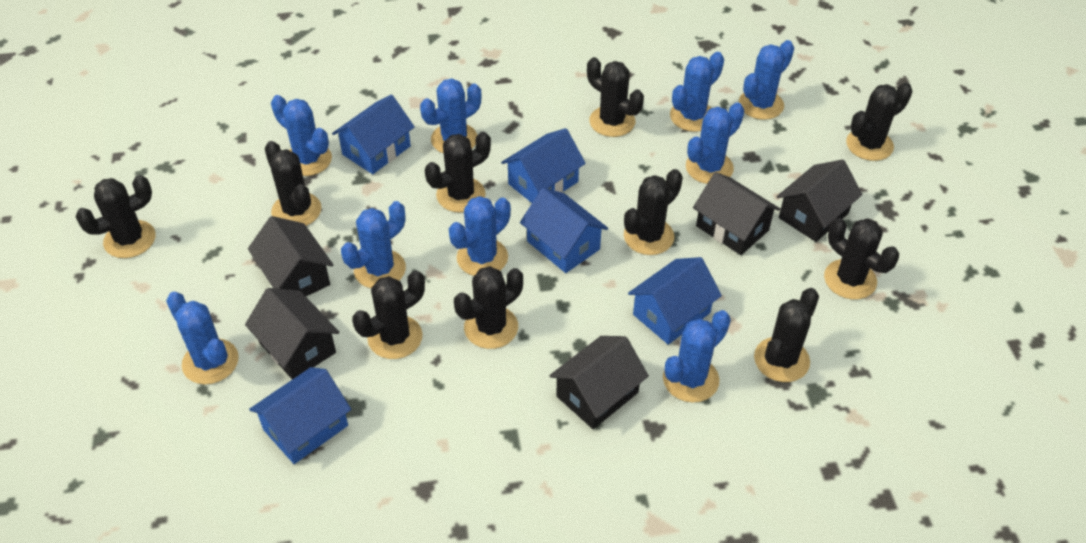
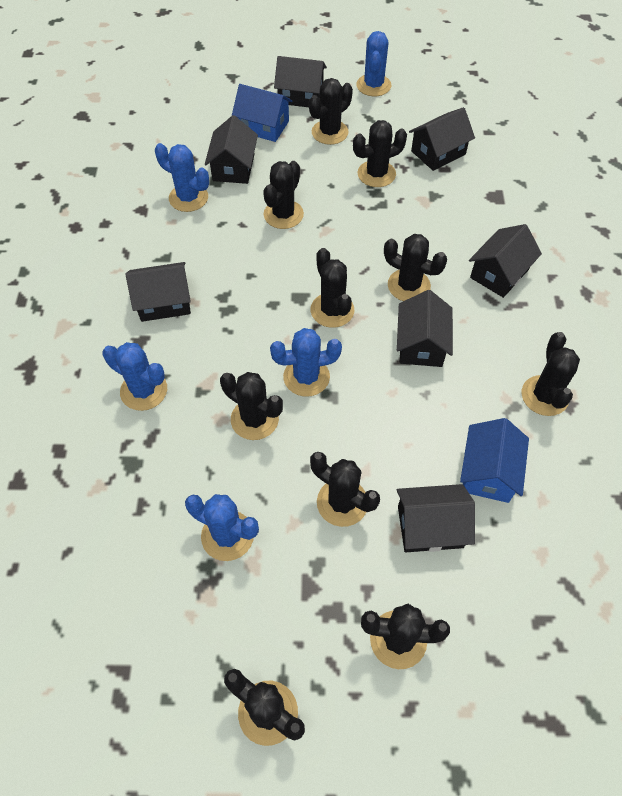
black house: [245,288,339,379] [248,216,333,296] [549,336,649,429] [693,172,780,255] [777,159,862,242] = 5 -> [126,262,191,322] [205,115,258,184] [274,56,327,107] [397,290,453,367] [397,484,475,552] [409,107,475,171] [469,224,542,298] = 7
blue cactus: [166,292,239,385] [271,95,332,176] [341,201,406,288] [420,79,481,154] [449,196,511,276] [663,310,731,403] [670,52,724,132] [686,102,744,184] [739,40,794,120] = 9 -> [103,342,167,411] [155,143,209,212] [185,494,259,561] [270,328,342,397] [356,31,391,96] = 5
blue house: [249,367,351,464] [332,95,415,174] [501,128,586,203] [520,188,608,273] [628,257,722,345] = 5 -> [232,84,292,142] [460,418,529,503] = 2

